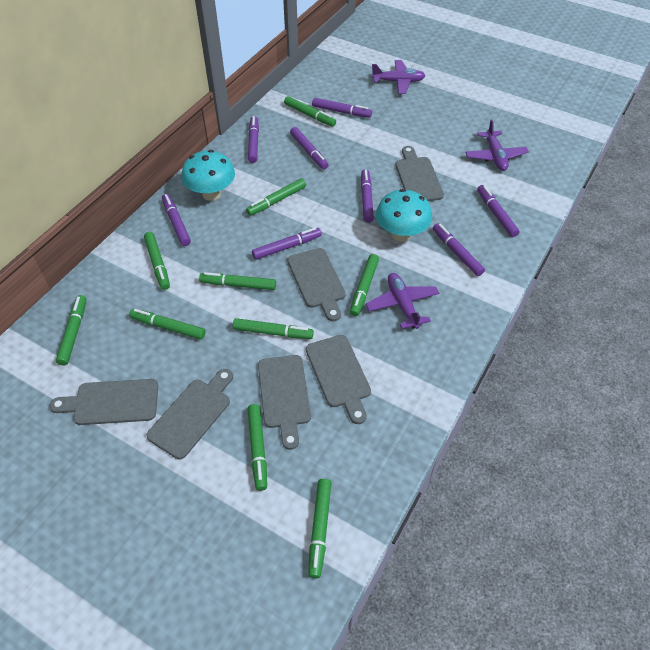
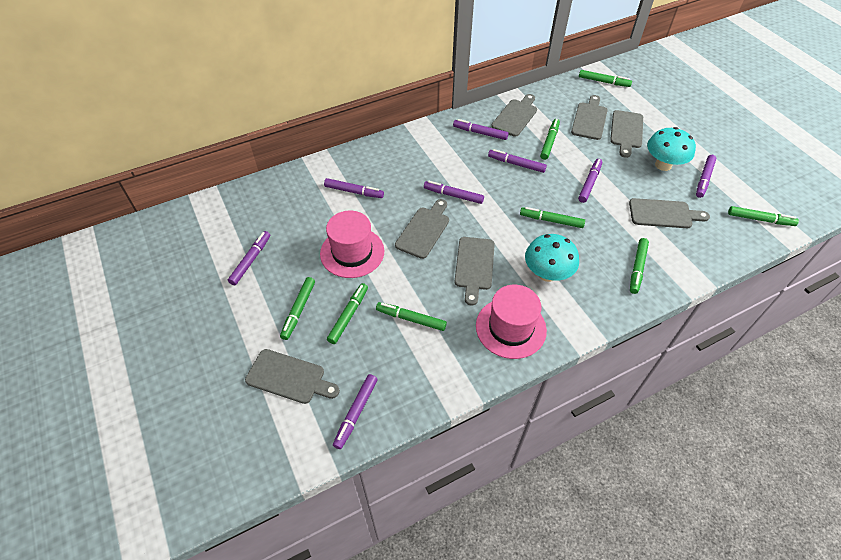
green marker: [56,295,87,366] [129,309,206,340] [144,232,170,290] [199,272,276,290] [233,318,314,339] [246,178,306,216] [248,404,267,491] [284,96,336,127] [308,479,331,579] [350,254,379,316] = 10 -> [280,277,315,340] [327,283,368,344] [376,302,447,331] [520,207,585,228] [540,119,560,160] [579,70,632,87] [630,238,649,294] [728,206,799,226] = 8
grey cutting board: [50,379,158,425] [146,369,233,459] [258,355,311,450] [287,248,346,321] [306,335,371,424] [395,146,444,201] = 6 -> [245,349,340,404] [395,199,449,259] [454,237,495,306] [491,94,537,137] [571,95,608,140] [610,110,643,158] [629,198,710,228] = 7
pink hat: none = 0 -> [320,211,384,278] [476,285,547,359] = 2
purple plane: [366,273,439,329] [371,60,425,94] [465,119,529,171] = 3 -> none = 0

